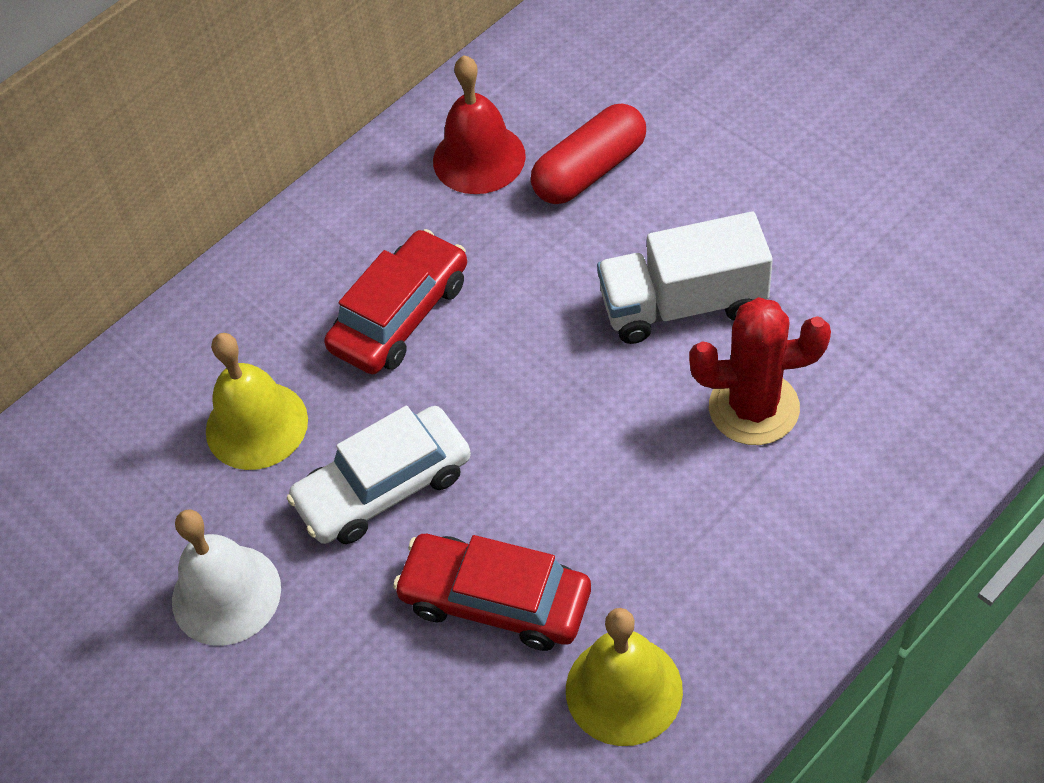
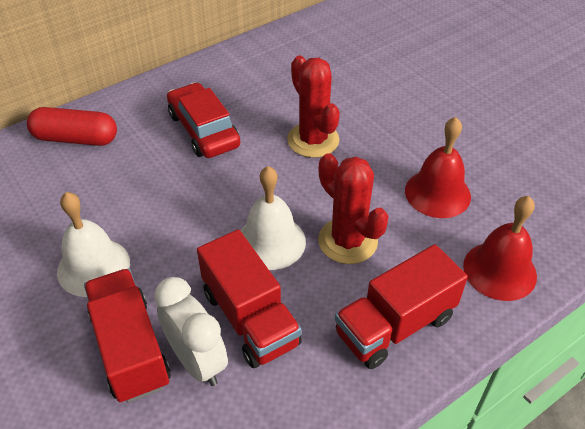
red bell: [433,55,526,194] = 1 -> [405,117,471,218] [463,196,537,301] = 2
red cactus: [689,297,831,445] = 1 -> [287,56,340,158] [318,153,389,264] = 2
red car: [324,229,467,374] [393,534,591,651] = 2 -> [167,83,241,158] = 1
red truck: none = 0 -> [84,268,171,403] [197,230,302,368] [335,244,468,369] = 3
white bell: [172,509,281,646] = 1 -> [57,192,130,297] [241,166,306,270] = 2
white car: [287,406,471,544] = 1 -> none = 0
white clock: none = 0 -> [154,277,228,386] = 1
white truck: [597,212,773,344] = 1 -> none = 0
yellow bell: [206,333,308,470] [566,608,683,746] = 2 -> none = 0

